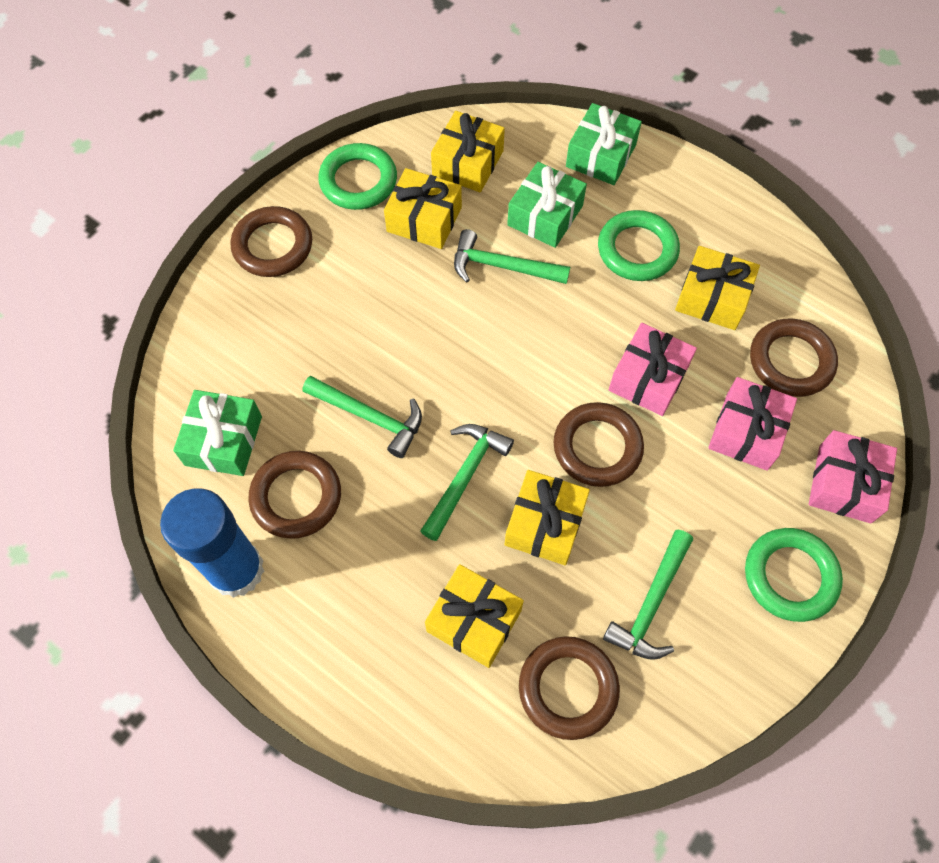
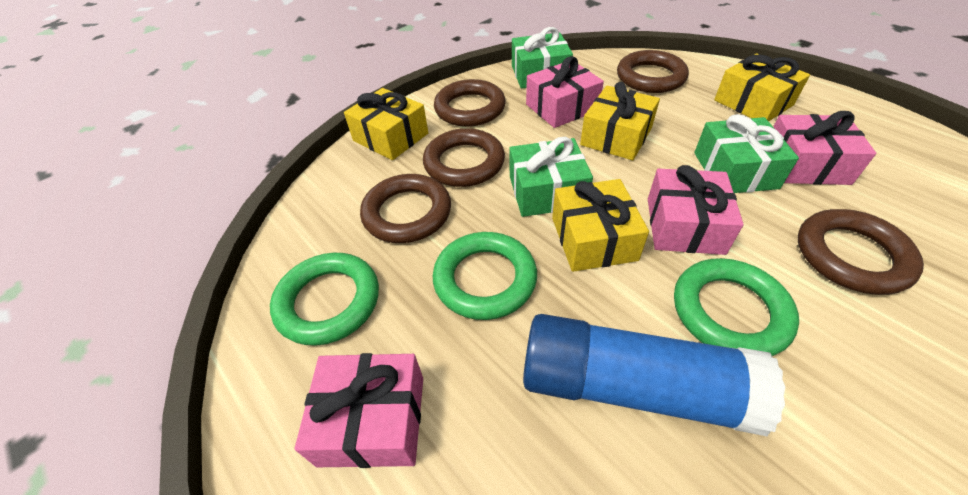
green hammer: [303,376,422,458] [420,424,514,541] [454,229,570,284] [603,530,693,660] = 4 -> none = 0
pink gift: [609,323,697,416] [708,377,797,471] [809,430,897,524] = 3 -> [295,353,423,468] [526,56,604,128] [648,165,744,255] [773,111,876,185] = 4
yellow gift: [384,168,462,249] [425,564,524,668] [431,111,505,192] [505,470,590,565] [675,246,760,330] = 5 -> [344,88,428,160] [552,179,649,272] [580,82,660,160] [714,53,810,121] = 4

